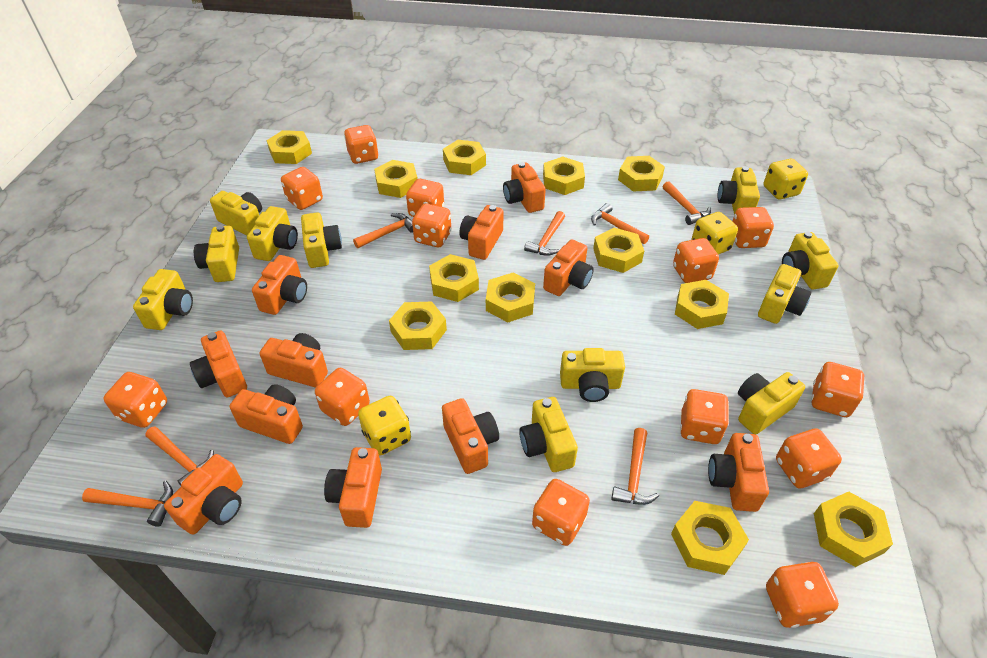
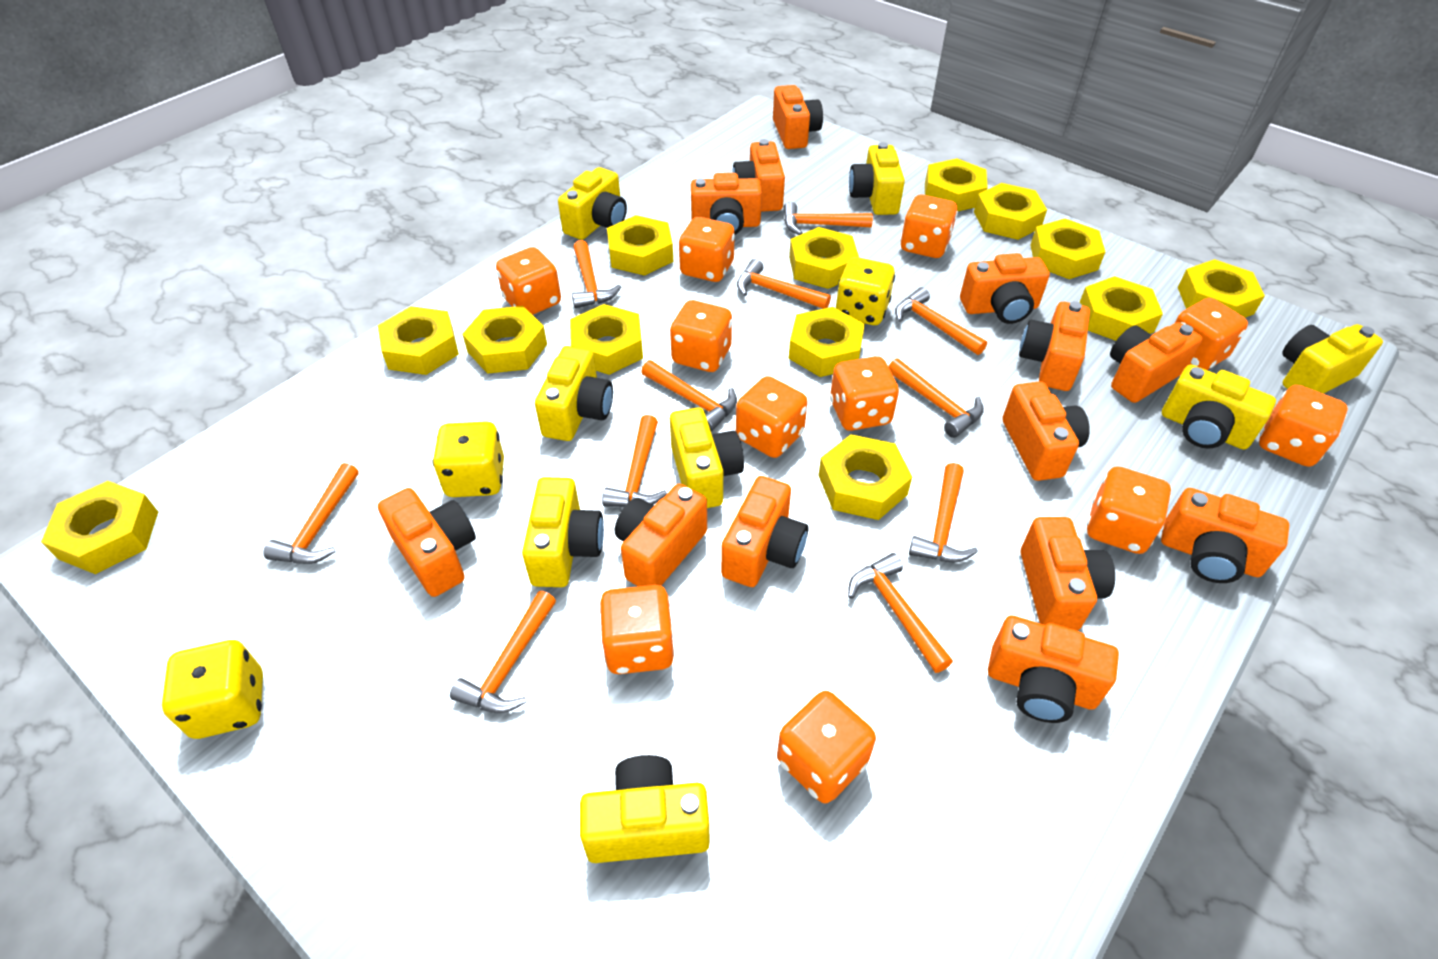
orange camera: [164,454,243,535] [190,330,247,397] [230,384,303,444] [252,255,307,315] [260,333,328,388] [324,447,382,528] [442,398,499,474] [459,205,503,260] [503,162,546,213] [543,239,594,296] [708,433,769,512] = 11 -> [378,488,476,597] [615,484,707,586] [691,173,762,235] [721,476,808,587] [732,139,785,212] [773,85,823,149] [960,253,1050,324] [988,616,1119,723] [1002,382,1090,481] [1019,301,1090,391] [1020,517,1115,631] [1110,322,1202,403] [1161,488,1289,583] = 13
orange dice: [103,372,167,428] [281,167,323,210] [315,368,370,426] [344,125,379,164] [406,179,444,217] [412,204,451,247] [532,479,590,546] [673,238,719,283] [680,389,729,444] [732,207,774,248] [766,562,839,628] [776,429,842,488] [811,362,865,417] = 13 -> [496,247,561,315] [599,585,675,674] [670,300,732,372] [679,217,735,282] [736,376,808,458] [777,691,876,803] [830,356,899,431] [900,195,958,258] [1087,466,1171,554] [1175,298,1248,370] [1259,385,1348,467] = 11
orange hammer: [82,481,173,527] [145,426,214,486] [353,213,413,248] [524,211,565,256] [591,203,649,244] [611,428,659,505] [663,181,711,225] = 7 -> [264,463,358,564] [450,591,556,713] [572,240,621,308] [602,415,667,507] [641,360,737,432] [737,259,831,309] [783,202,873,235] [848,553,953,673] [888,358,984,438] [895,287,987,355] [909,463,978,562] = 11
yellow camera: [133,269,193,330] [194,225,239,282] [210,191,262,235] [247,206,298,261] [301,212,342,268] [519,397,578,472] [560,348,625,402] [718,166,760,215] [738,372,805,434] [758,264,811,324] [782,232,839,290] = 11 -> [522,477,604,587] [535,346,613,441] [558,167,627,240] [580,755,710,863] [670,407,744,508] [849,142,905,215] [1162,365,1276,450] [1282,324,1383,394] = 8
yellow nut: [266,130,312,164] [374,160,418,198] [389,301,447,350] [429,254,479,302] [443,140,486,175] [486,273,535,322] [543,156,585,195] [593,228,644,273] [618,156,665,192] [671,501,749,575] [675,280,729,329] [814,492,893,567] = 12 -> [41,481,158,574] [378,306,459,375] [462,306,547,374] [570,304,643,375] [607,215,673,276] [789,227,859,289] [789,307,865,377] [818,434,912,520] [925,158,988,211] [974,183,1047,240] [1030,219,1105,279] [1079,276,1163,341] [1178,259,1265,318] = 13

